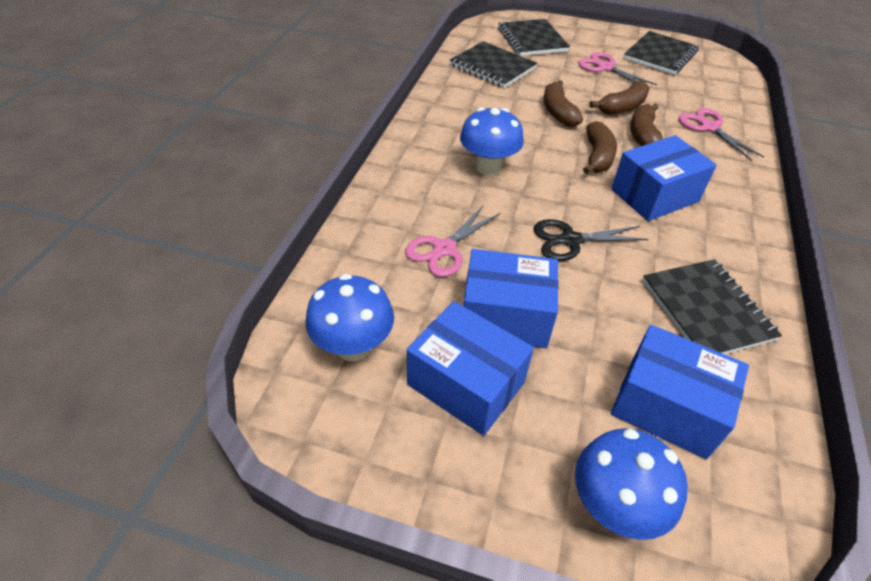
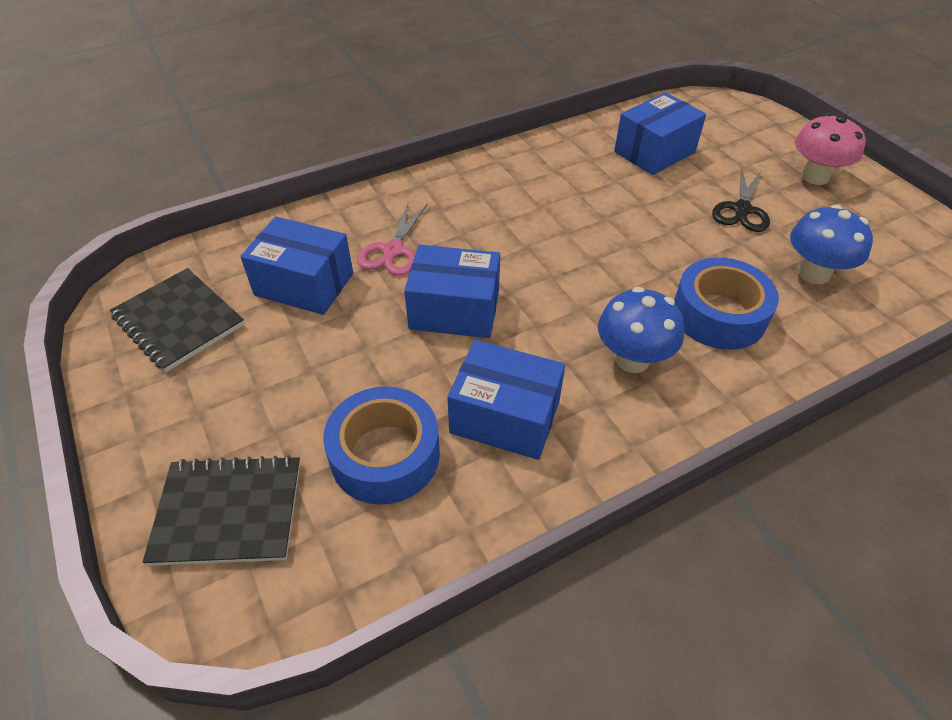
black notebook: [449,41,537,88] [498,19,570,56] [624,31,699,75] [642,259,782,354] = 4 -> [109,268,244,372] [143,455,300,566] = 2
blue mushroom: [306,274,394,361] [460,107,524,175] [575,428,688,540] = 3 -> [598,287,684,373] [790,205,873,284] = 2
blue tape: none = 0 -> [323,387,440,505] [674,257,779,350] = 2
brown banana: [544,80,583,127] [583,121,617,174] [589,80,650,115] [630,104,663,146] = 4 -> none = 0
pink mushroom: none = 0 -> [795,113,866,185] = 1
pink scissors: [405,205,500,277] [578,52,657,85] [679,108,764,161] = 3 -> [357,203,428,276] = 1

